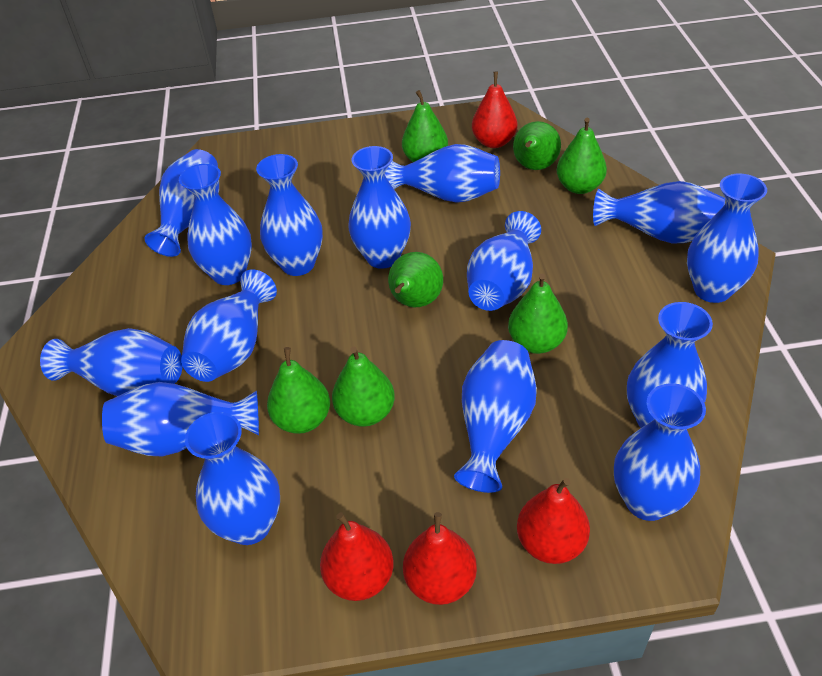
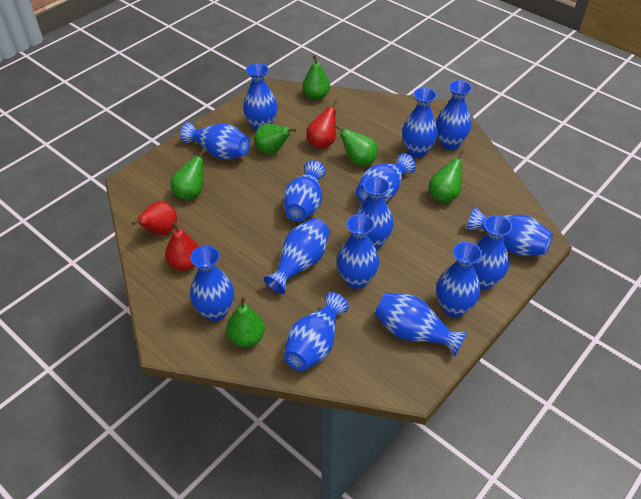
green pear: [267,347,330,434] [332,347,395,427] [388,252,443,308] [402,90,448,162] [508,274,568,354] [513,121,561,170] [557,117,607,194] = 7 -> [170,149,206,201] [226,297,265,347] [254,124,297,154] [302,55,330,100] [334,124,378,166] [429,151,464,203] = 6
red pear: [320,513,394,601] [403,512,477,605] [472,72,517,148] [517,478,590,564] = 4 -> [132,201,177,235] [165,222,199,271] [306,100,338,149] = 3

